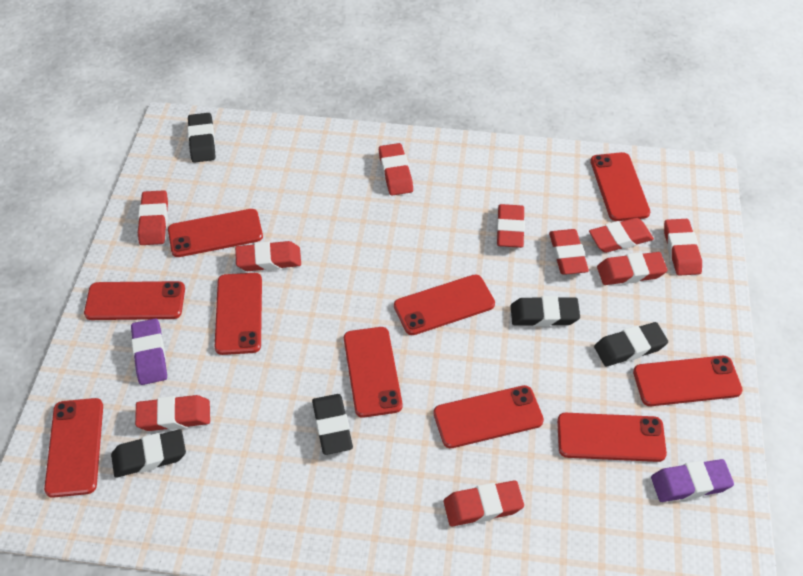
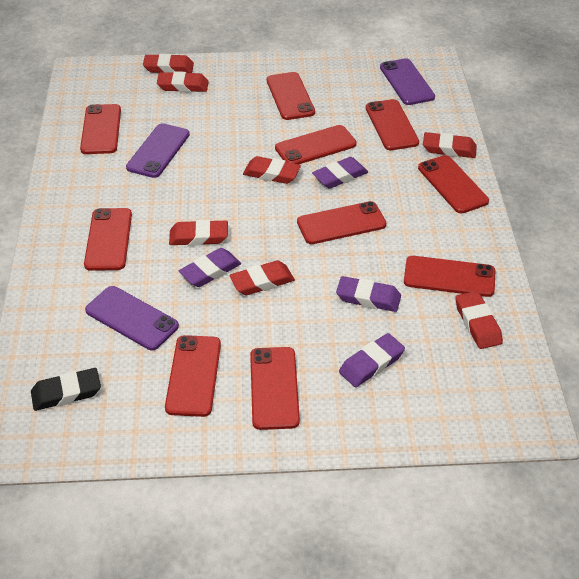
black eraser: [111,429,186,478] [187,113,215,163] [312,394,353,455] [511,296,580,327] [594,322,668,366] = 5 -> [31,368,101,411] = 1
purple eraser: [131,318,167,385] [651,459,734,502] = 2 -> [179,248,241,287] [312,157,368,189] [336,276,401,312] [339,333,405,387] = 4
purple phone: none = 0 -> [85,286,179,350] [126,123,190,178] [380,58,435,105] = 3
red eraser: [135,395,210,431] [138,190,168,245] [235,241,301,271] [379,143,413,196] [444,480,524,526] [497,204,525,248] [549,229,589,275] [589,218,654,253] [597,252,667,285] [664,219,702,276] = 10 -> [143,54,194,73] [157,71,209,92] [169,220,228,246] [229,260,295,295] [243,156,301,184] [423,132,477,158] [455,291,503,349] = 7

